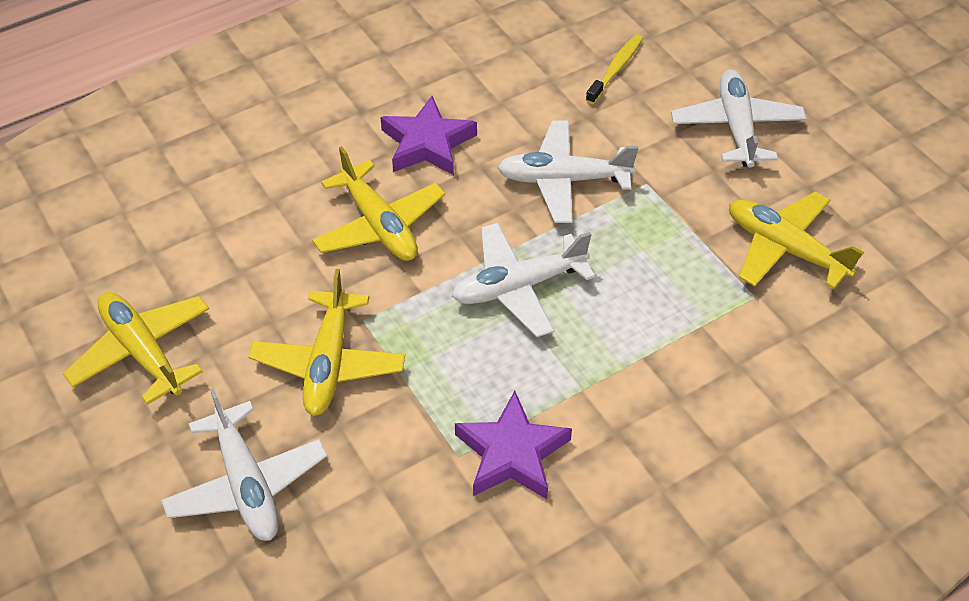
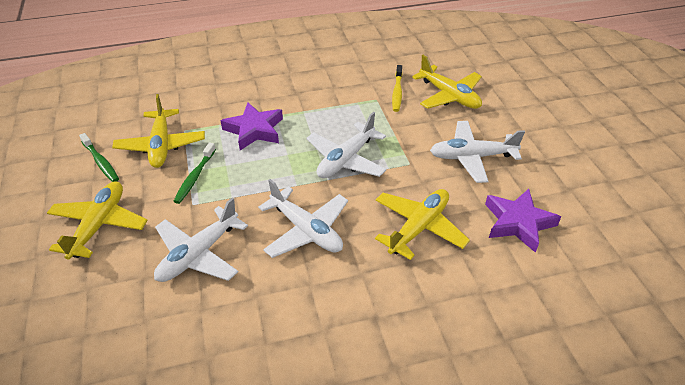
green toothbrush: none = 0 -> [79,133,119,182] [173,142,216,204] = 2

